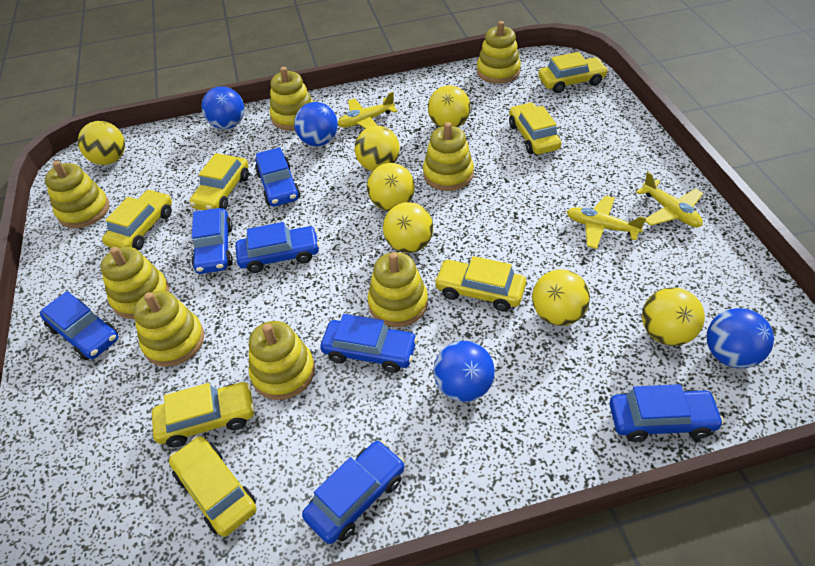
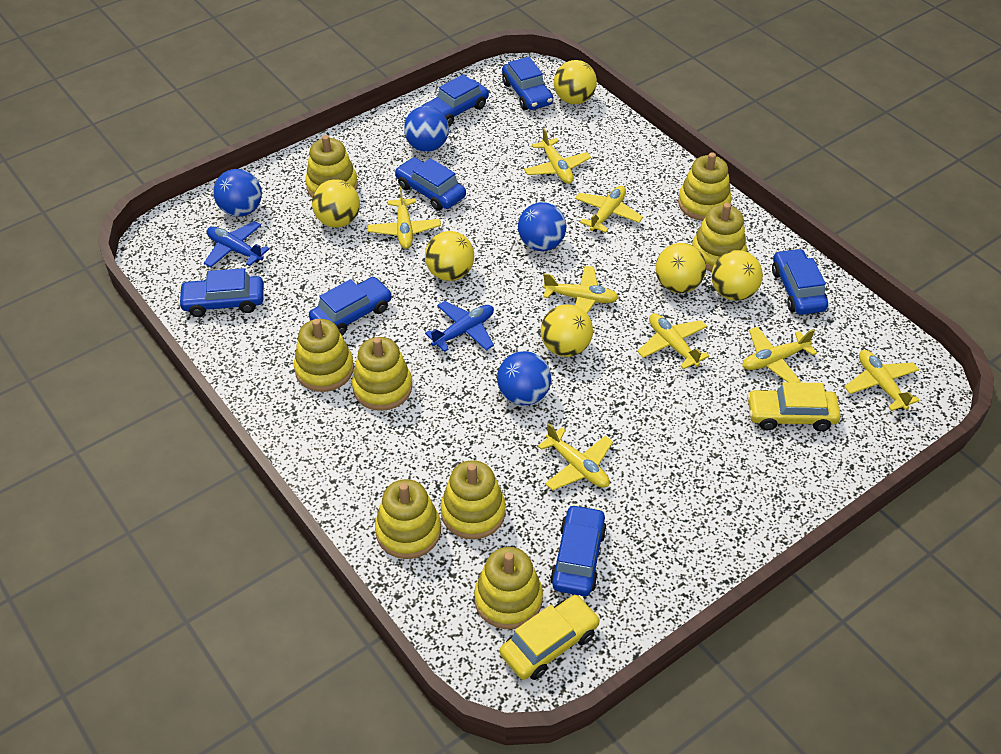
blue plane: none = 0 -> [204,221,270,268] [425,301,494,352] = 2
yellow ball: [78,121,125,165] [354,126,400,171] [367,163,415,211] [383,202,433,253] [428,85,471,127] [532,269,590,326] [642,288,705,346] = 7 -> [312,179,360,228] [425,231,474,281] [541,304,593,357] [554,60,597,104] [656,243,706,293] [711,250,763,301] = 6
yellow car: [102,189,172,250] [152,382,255,447] [169,436,256,537] [189,153,249,210] [434,256,526,311] [509,103,561,154] [538,52,608,93] = 7 -> [500,595,600,680] [747,382,841,431] = 2
yellow plane: [338,92,398,129] [567,196,647,249] [636,172,703,227] = 3 -> [368,186,441,249] [524,128,591,184] [538,423,613,490] [543,266,619,313] [575,186,643,233] [637,313,709,369] [742,327,817,383] [844,350,920,411] = 8

